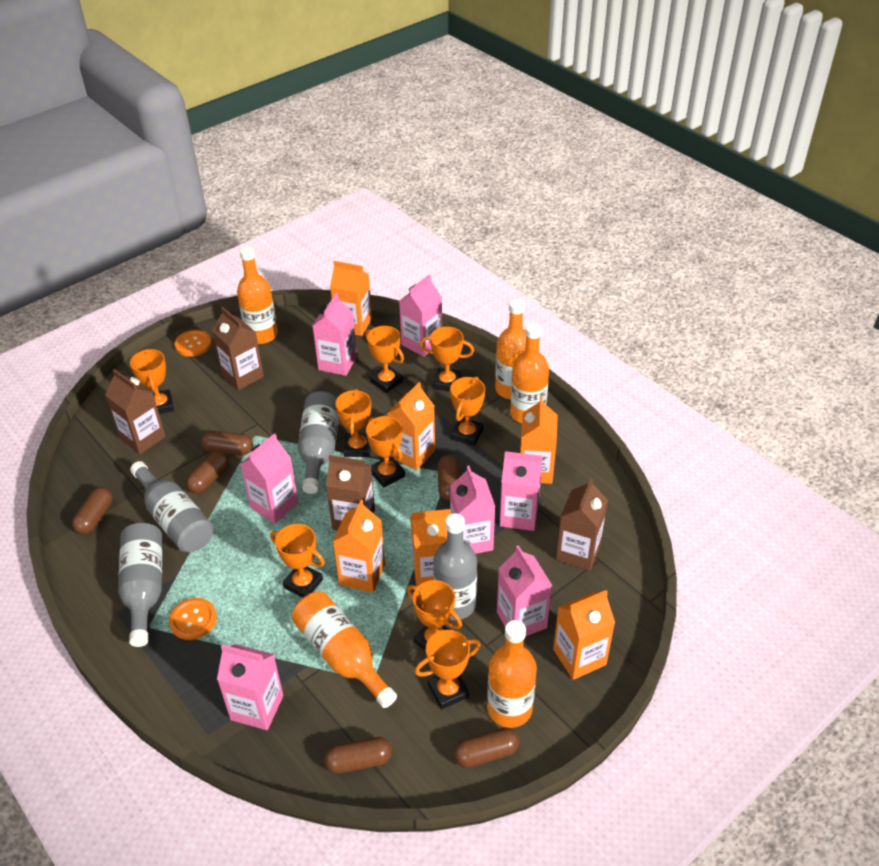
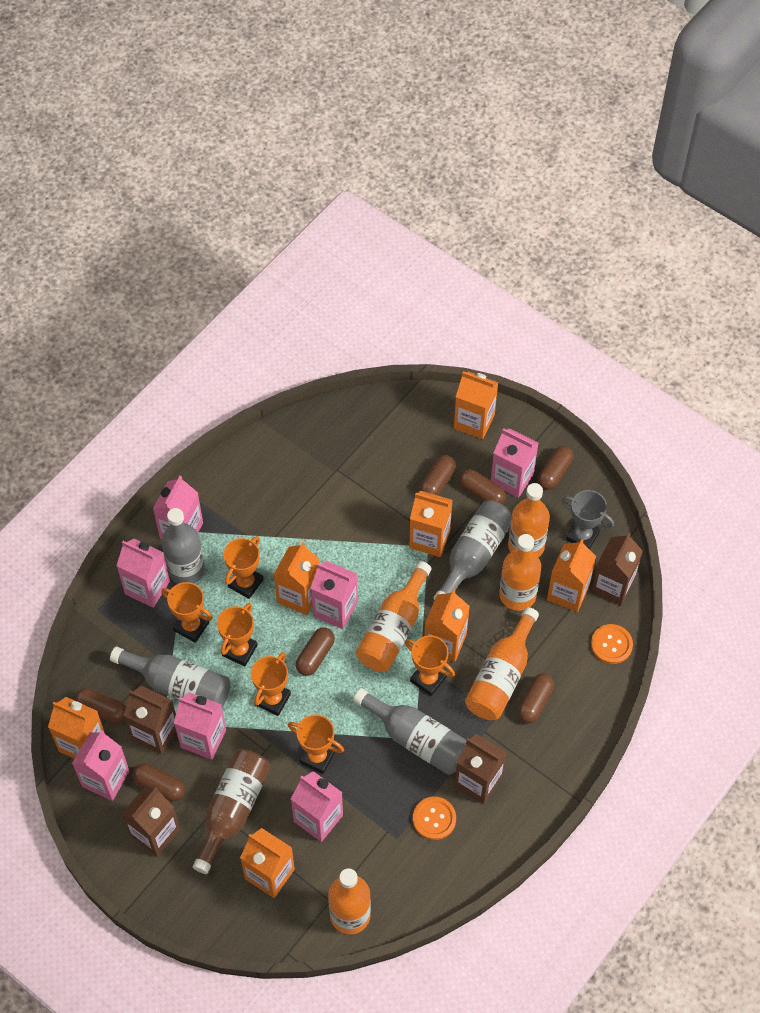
brown bottle: none = 0 -> [193,749,271,874] = 1
brown capsule: [72,487,113,534] [186,451,229,494] [201,431,253,455] [324,737,392,774] [438,455,460,501] [453,727,519,768] = 6 -> [75,688,126,723] [133,763,185,801] [296,627,335,676] [420,455,456,496] [459,469,506,504] [518,673,554,723] [537,446,574,490] = 7
grey trophy: none = 0 -> [561,490,614,549] = 1
orange carton: [330,261,372,336] [333,500,385,593] [387,382,435,470] [411,509,451,586] [520,397,558,484] [553,590,615,680] = 6 -> [48,697,105,759] [240,828,295,898] [274,542,320,615] [409,491,453,557] [424,590,470,662] [454,371,498,439] [547,539,596,612] = 7
orange trophy: [130,349,174,414] [270,524,325,598] [335,389,371,457] [365,326,404,393] [366,416,405,488] [407,580,462,651] [415,630,481,709] [420,327,474,391] [450,377,485,446] = 9 -> [161,582,213,643] [217,603,257,666] [224,536,264,599] [251,652,291,716] [288,714,344,774] [405,635,455,696] = 6

